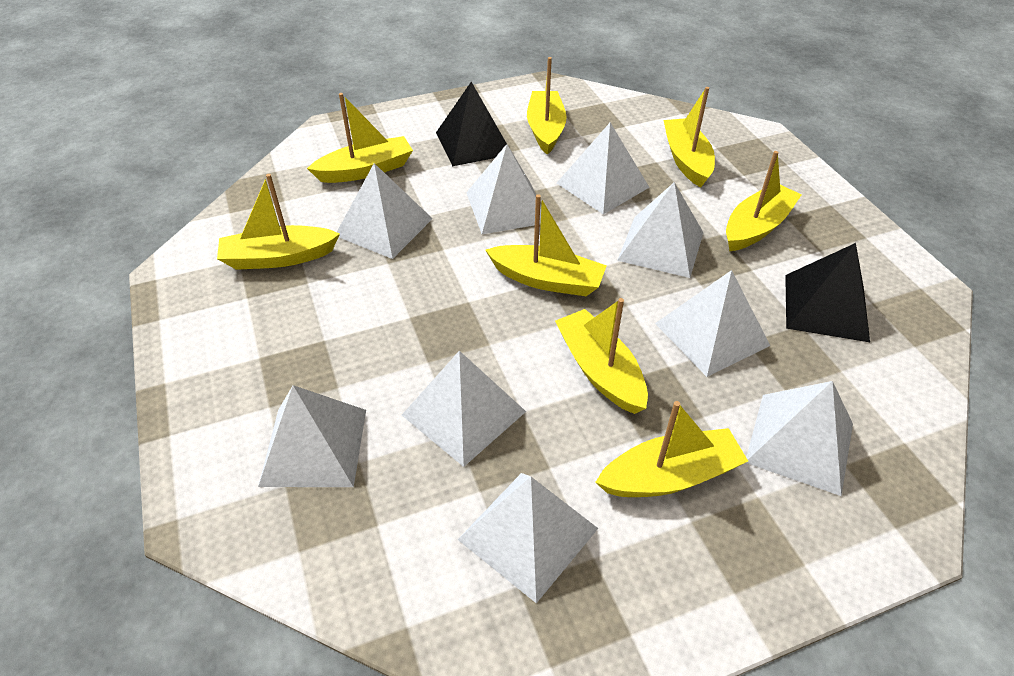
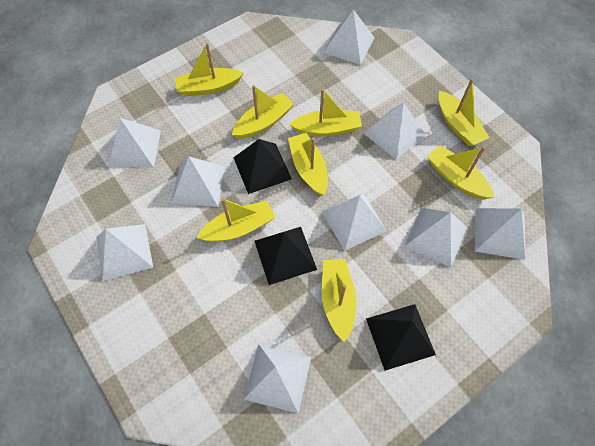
black pyramid: [436,82,507,166] [785,243,870,342] = 2 -> [233,139,292,194] [255,227,317,285] [366,304,436,371] = 3

